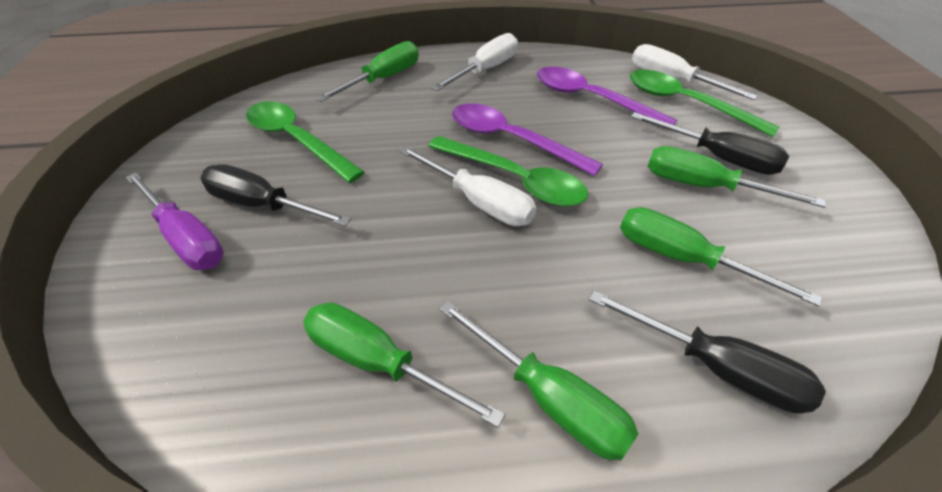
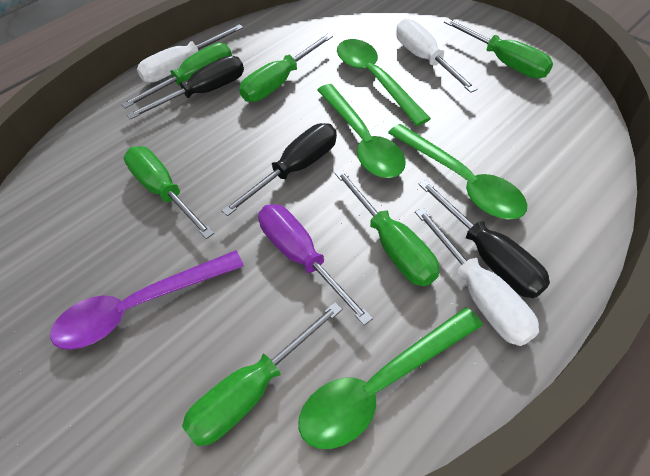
green screwdriver: [303,302,505,427] [316,41,419,102] [439,301,639,460] [620,207,822,307] [648,146,826,208] = 5 -> [121,43,232,109] [124,146,214,239] [182,302,343,446] [239,33,333,102] [335,169,439,286] [444,19,553,78] = 6
green spoon: [246,101,364,183] [428,136,588,207] [629,70,780,137] = 3 -> [298,307,483,449] [317,84,406,178] [337,39,431,126] [388,124,527,219] = 4
purple spoon: [452,103,603,176] [537,67,678,125] = 2 -> [50,250,244,350] = 1

